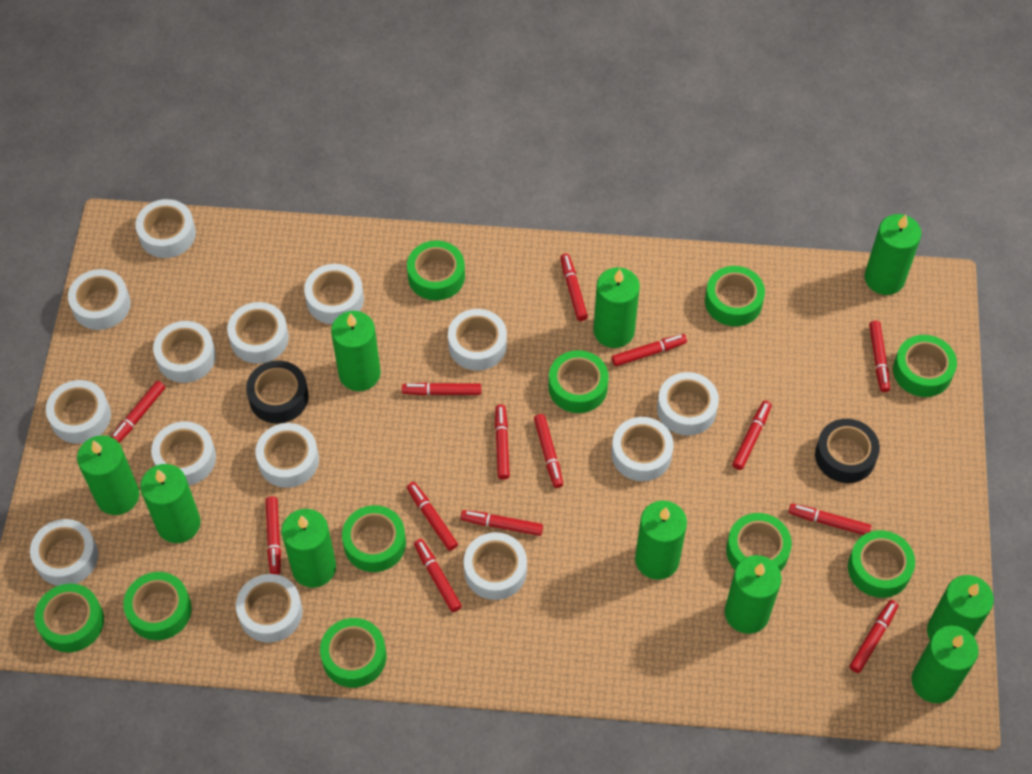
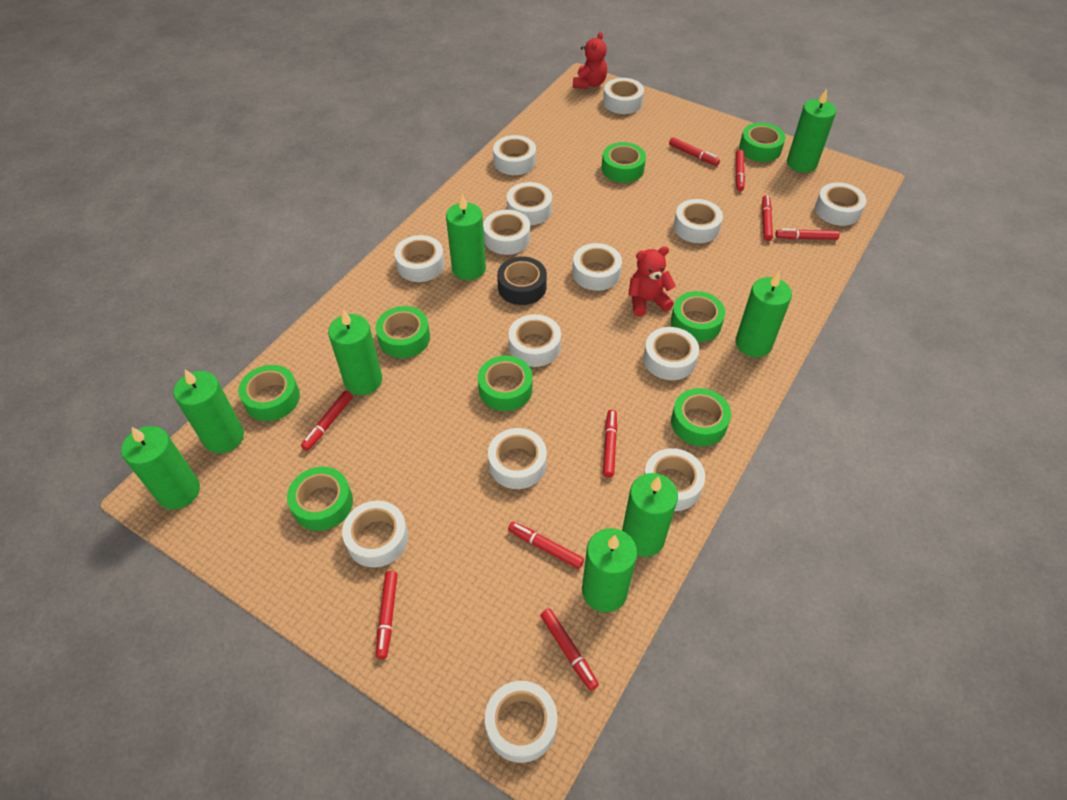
black tape: [246,360,309,424] [815,419,880,483] = 2 -> [497,257,547,305] = 1
green candle: [77,435,139,515] [140,464,200,543] [282,509,336,588] [331,311,381,391] [593,267,640,348] [635,501,687,580] [725,555,782,634] [865,214,921,295] [912,626,979,703] [927,575,994,640] = 10 -> [121,426,200,509] [173,370,244,454] [328,310,382,395] [446,194,486,280] [582,528,637,612] [622,473,678,557] [735,272,792,357] [787,89,836,173] = 8
green tape: [34,584,104,652] [123,572,192,640] [320,618,387,688] [342,505,406,572] [407,241,465,300] [548,350,609,413] [705,266,765,326] [726,513,792,572] [848,530,915,598] [893,335,957,397] = 10 -> [238,365,300,421] [287,467,353,531] [376,306,430,358] [478,356,533,411] [601,142,646,183] [671,291,725,342] [671,388,731,446] [739,123,786,162] = 8
red marker: [111,381,165,443] [265,496,281,575] [402,382,481,396] [407,482,458,551] [414,539,462,612] [461,510,543,536] [495,404,510,480] [534,414,563,488] [560,253,588,321] [612,334,687,366] [732,401,771,470] [789,504,872,535] [849,600,898,673] [869,321,890,392] = 14 -> [301,391,353,451] [376,571,397,659] [508,522,584,569] [540,609,599,691] [603,410,617,477] [669,137,720,166] [735,150,745,191] [762,195,773,241] [775,228,840,240] = 9
red teddy bear: none = 0 -> [573,32,607,89] [628,246,676,316] = 2

